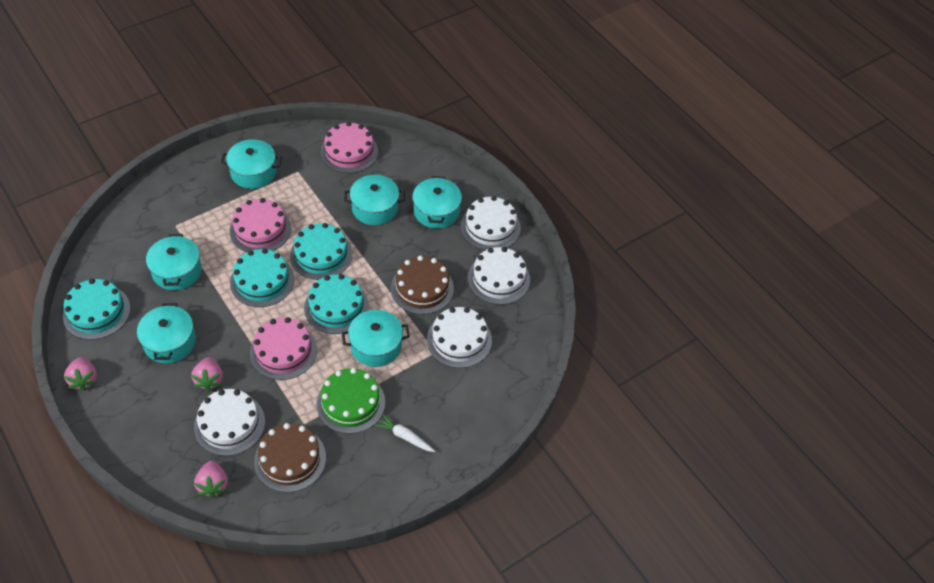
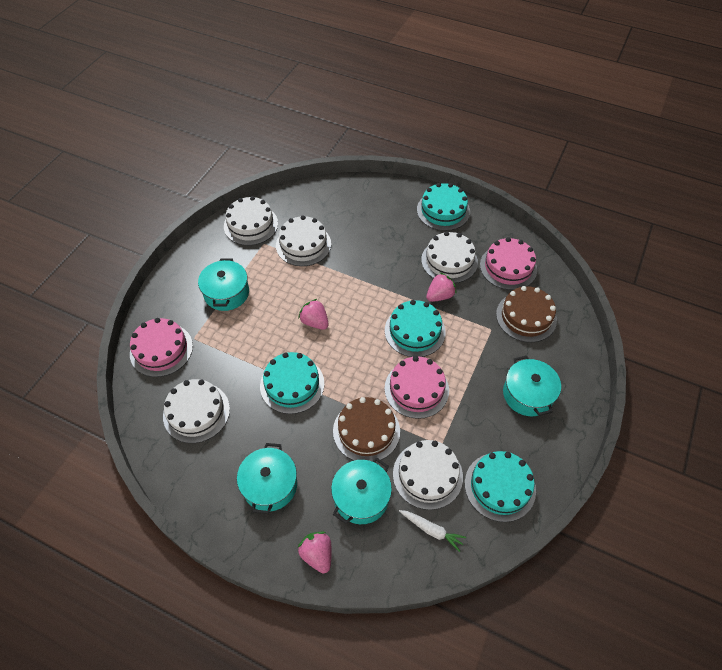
green cake: [316,368,385,434] = 1 -> none = 0
turquoise pot: [137,303,196,363] [146,234,202,290] [221,139,282,189] [342,310,410,367] [344,175,405,225] [412,176,462,229] = 6 -> [198,258,249,311] [237,443,297,514] [331,457,392,524] [503,356,561,416] = 4
white cake: [194,389,265,456] [427,307,492,368] [461,196,521,250] [468,247,530,305] = 4 -> [163,379,230,443] [224,196,278,246] [276,215,331,266] [393,440,463,510] [421,231,478,283] = 5

